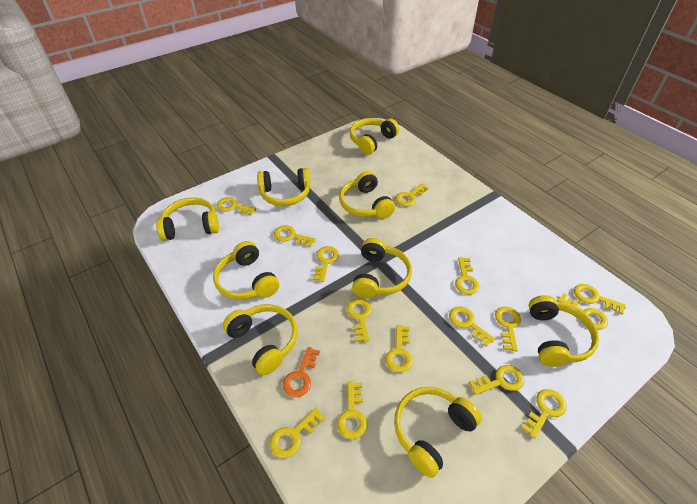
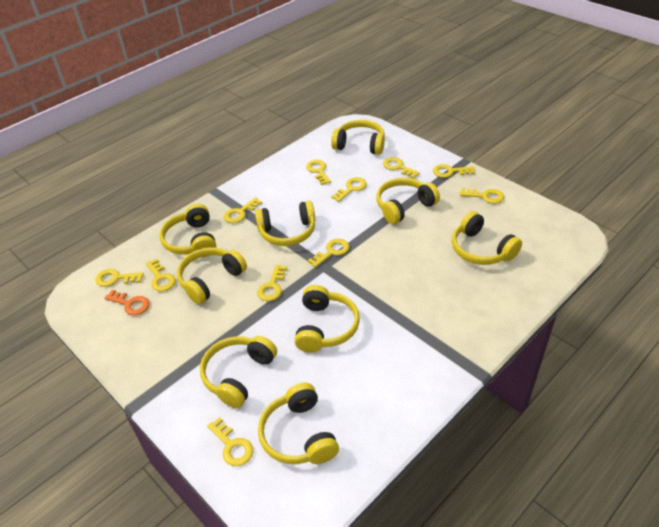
yellow key: [217,197,256,215] [270,408,325,458] [274,225,316,247] [313,246,339,282] [337,381,367,439] [347,299,372,342] [386,325,413,373] [396,183,429,206] [449,306,495,347] [455,257,479,295] [469,365,524,395] [495,306,521,351] [522,389,567,439] [557,293,608,330] [574,284,626,315] = 15 -> [96,269,144,287] [146,259,176,292] [207,417,253,466] [224,197,262,223] [257,265,287,301] [306,160,331,185] [308,239,349,267] [331,177,367,202] [383,157,420,178] [433,164,475,178] [460,188,504,204] = 11

